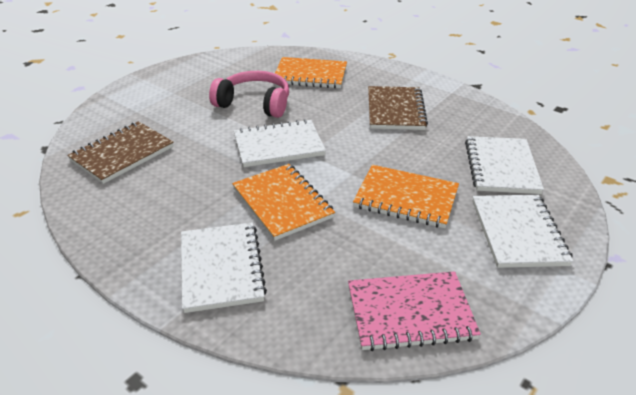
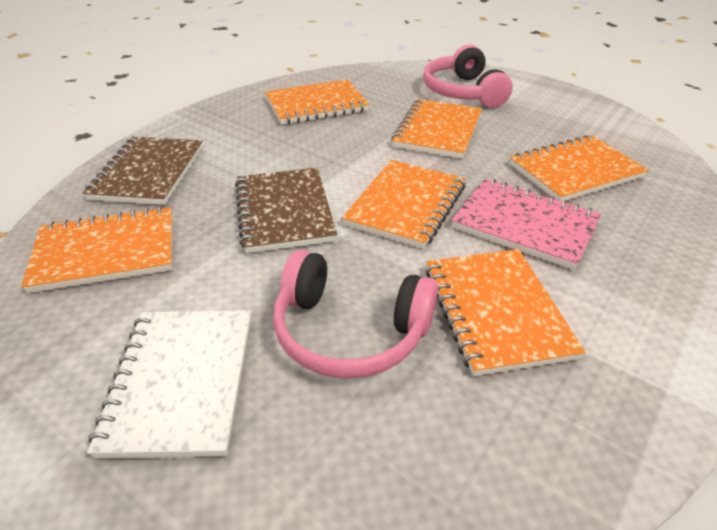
orange notebook: [232,164,335,241] [275,57,347,88] [353,165,459,228] = 3 -> [21,207,173,293] [265,79,369,125] [342,160,466,249] [391,99,482,159] [426,249,586,376] [510,135,648,202] = 6
pink headphones: [209,71,289,118] = 1 -> [273,250,438,379] [423,45,513,108] = 2
white notebook: [181,222,267,313] [234,119,326,167] [465,136,544,194] [472,195,573,268] = 4 -> [87,310,251,459] = 1

